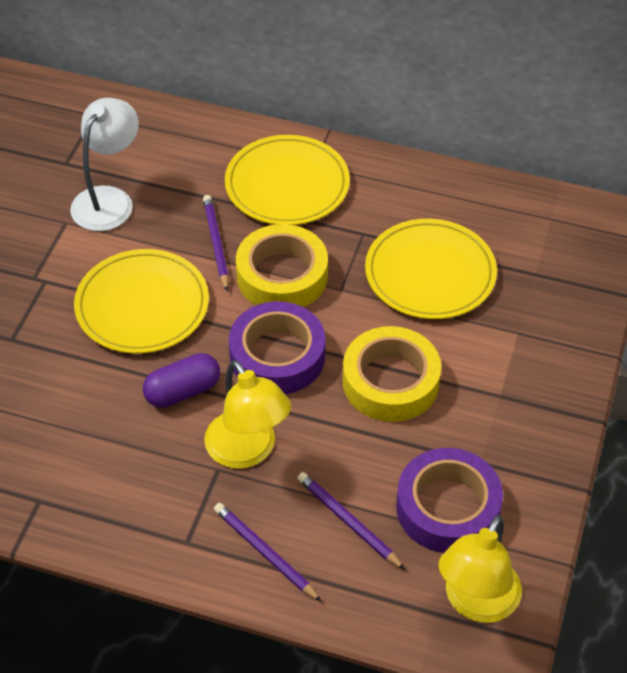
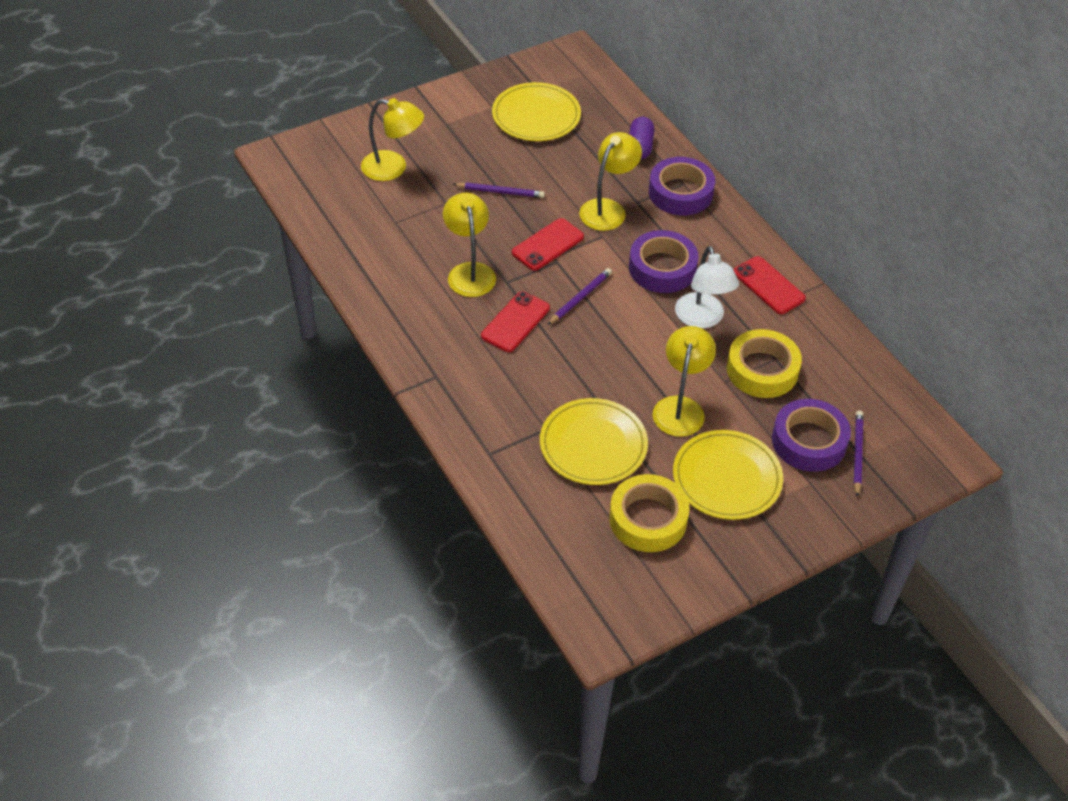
purple tape: [229,301,325,394] [396,448,503,553] = 2 -> [629,230,699,293] [649,157,715,215] [772,399,851,472] = 3
red phone: none = 0 -> [481,291,550,352] [512,218,584,271] [734,256,806,314] = 3
yellow lamp: [204,360,291,469] [439,515,522,623] = 2 -> [361,98,424,181] [443,193,496,297] [579,132,642,231] [653,326,716,437] = 4

